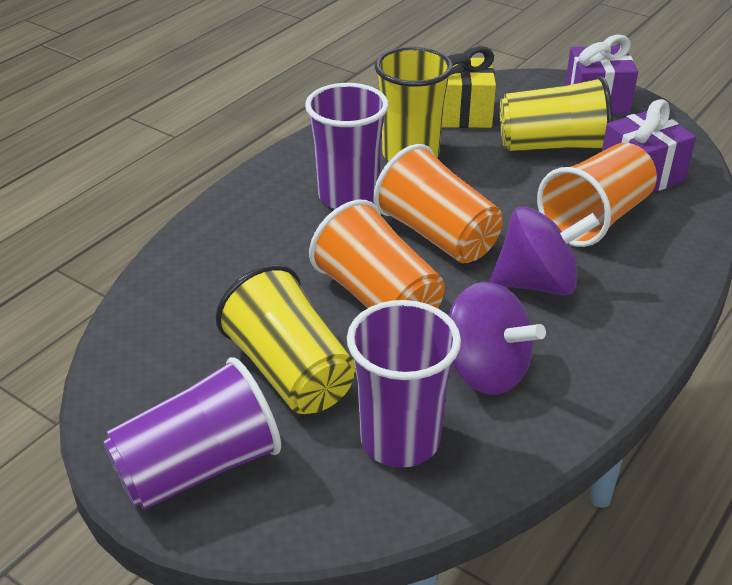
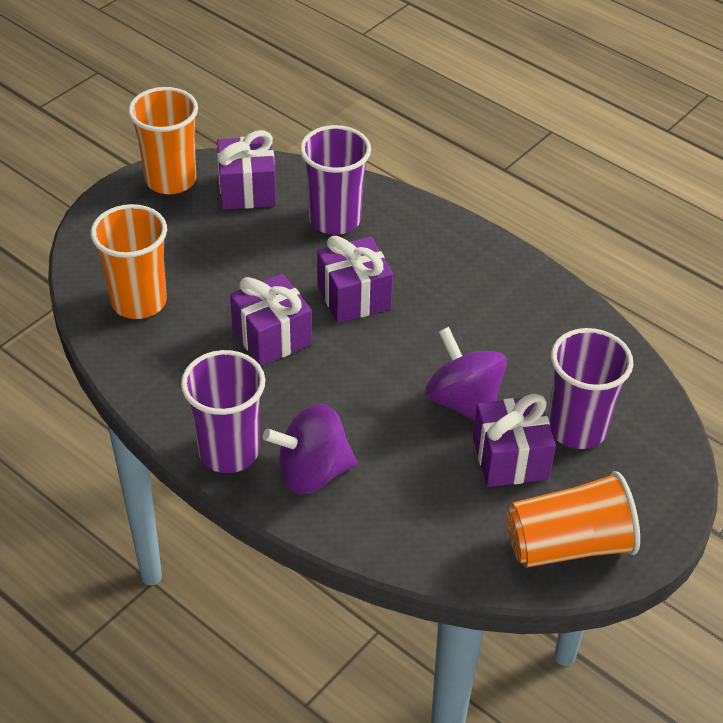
purple gift: [565,34,638,114] [602,99,696,193] = 2 -> [217,130,276,209] [230,273,312,366] [317,236,393,323] [473,394,556,487] = 4
yellow cup: [216,265,356,414] [375,47,453,161] [500,76,613,151] = 3 -> none = 0
yellow gift: [442,46,496,128] = 1 -> none = 0

